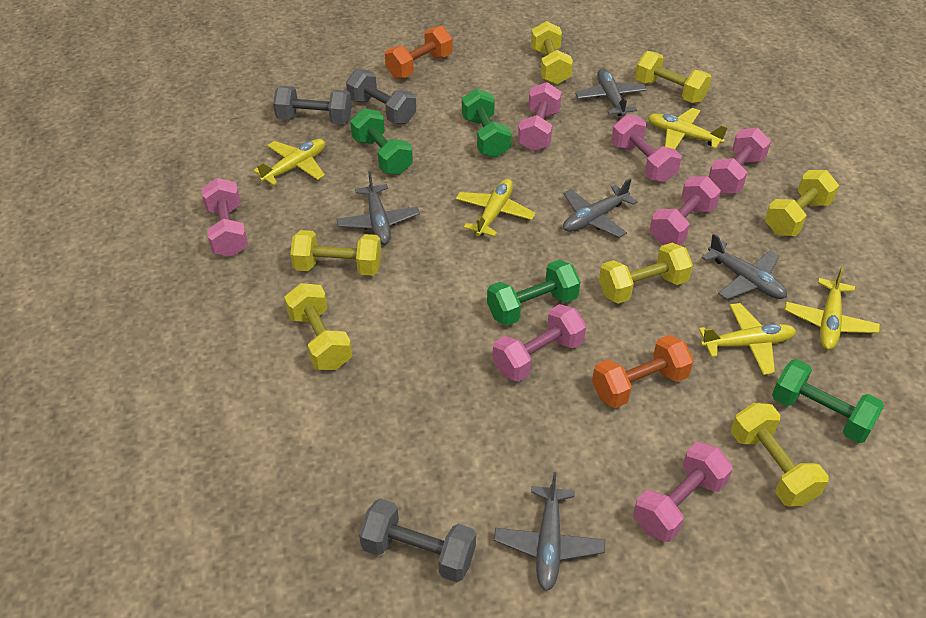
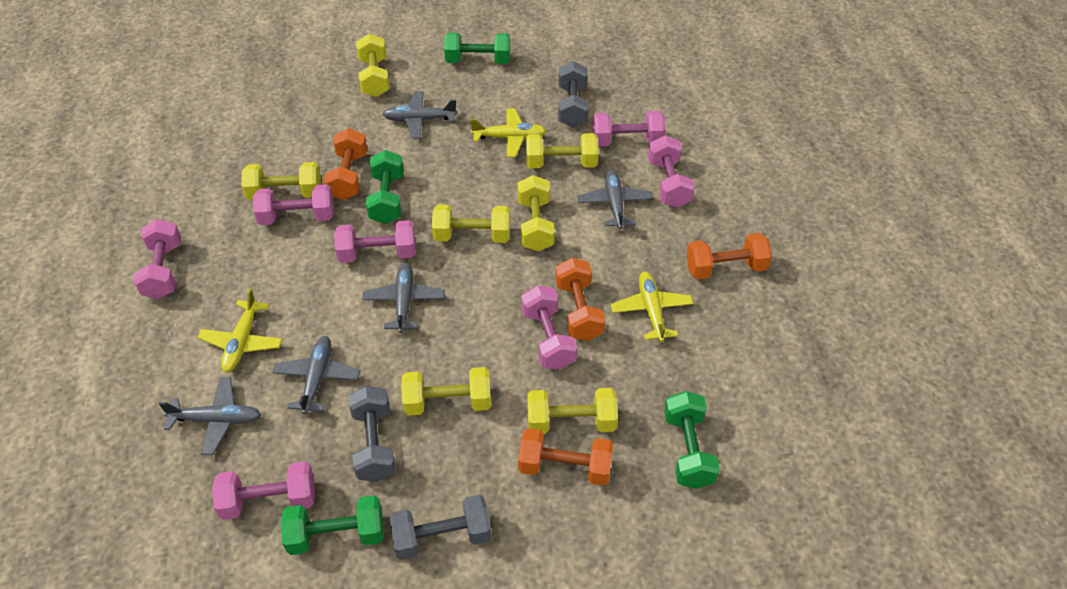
orange dumbbell: [385,26,452,79] [592,335,694,408] = 2 -> [324,128,367,200] [518,428,614,486] [555,258,605,341] [686,233,772,279] = 4
yellow plane: [253,139,325,185] [456,179,536,237] [648,108,728,149] [699,303,796,375] [785,267,880,350] = 5 -> [197,289,282,373] [470,108,547,157] [611,271,694,342] = 3

